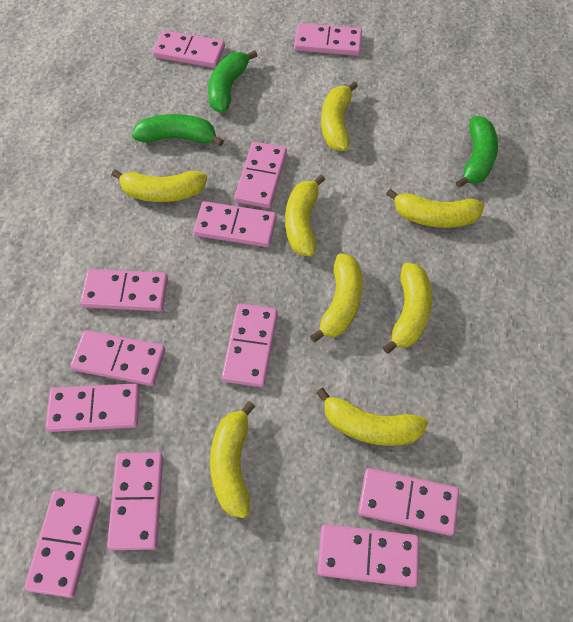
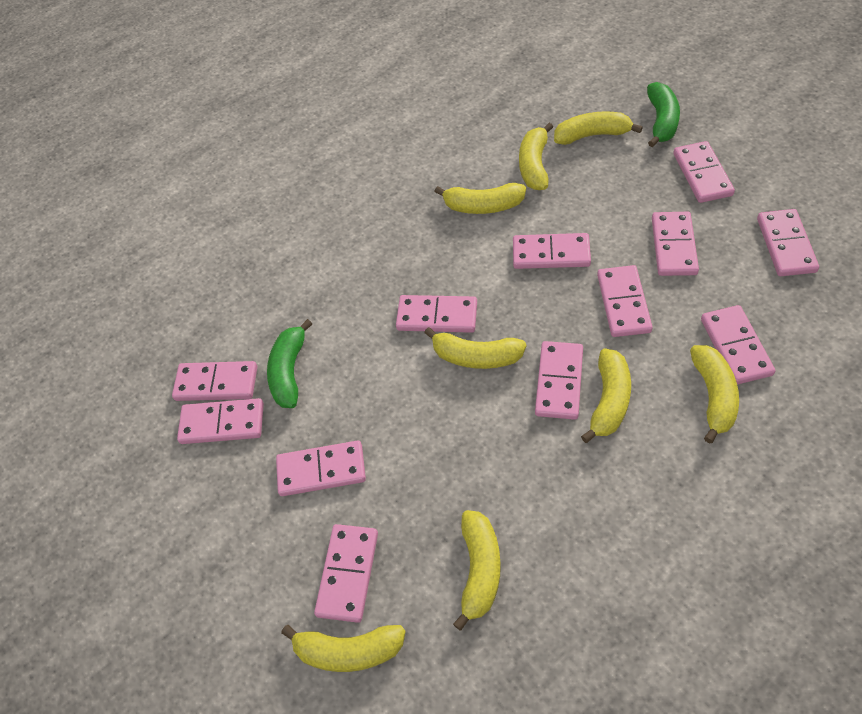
green banana: [132,114,224,146] [208,50,258,113] [456,116,498,188] = 3 -> [267,319,312,408] [647,82,680,147] = 2

